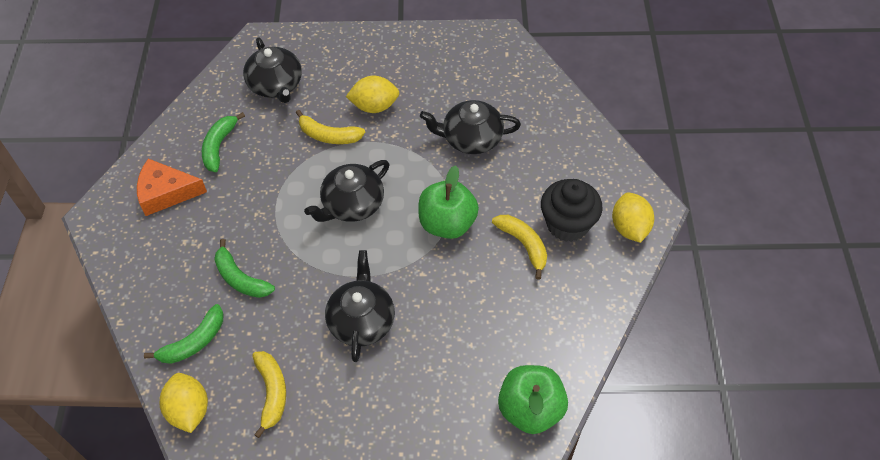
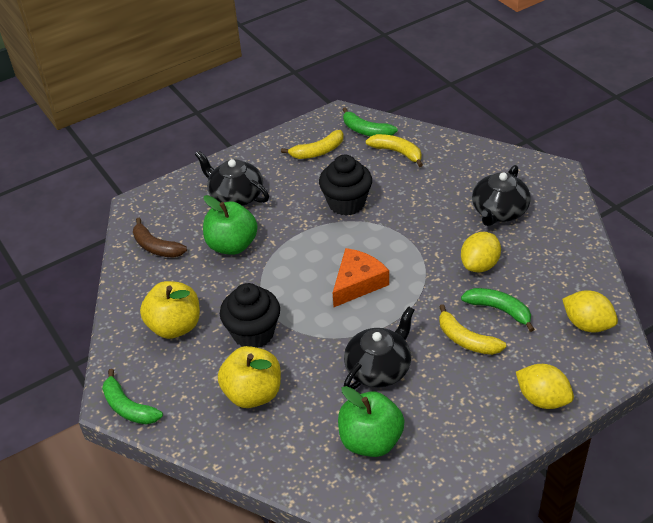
black cupcake: [541,179,603,242] = 1 -> [220,283,280,348] [319,154,372,216] = 2
black teapot: [243,38,302,103] [304,160,389,222] [325,250,395,362] [420,100,521,154] = 4 -> [195,151,269,206] [343,306,414,390] [472,165,531,226] = 3
brown banana: none = 0 -> [133,218,187,258] = 1
yellow apple: none = 0 -> [140,281,200,339] [218,346,281,408] = 2

